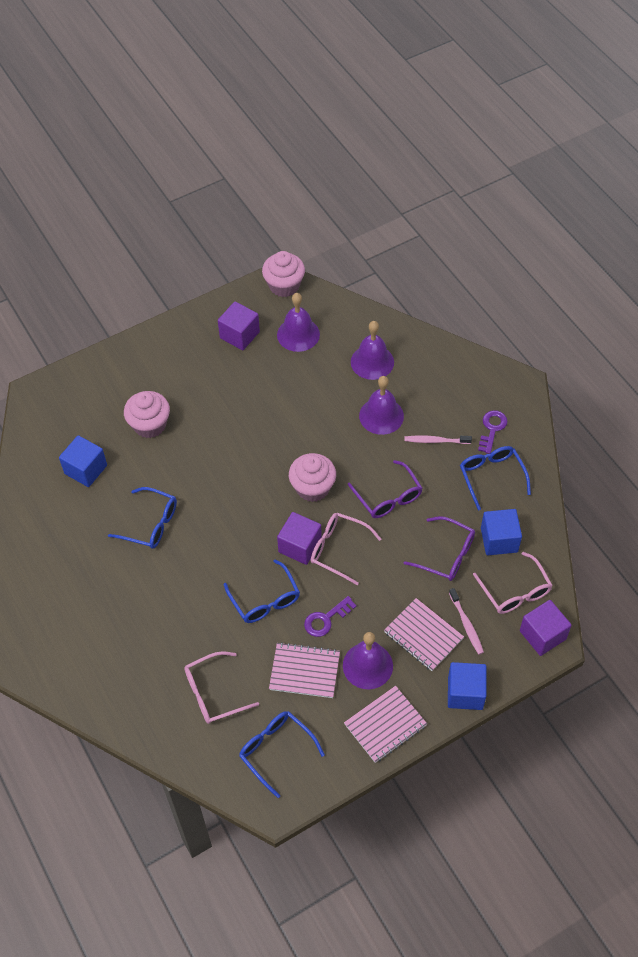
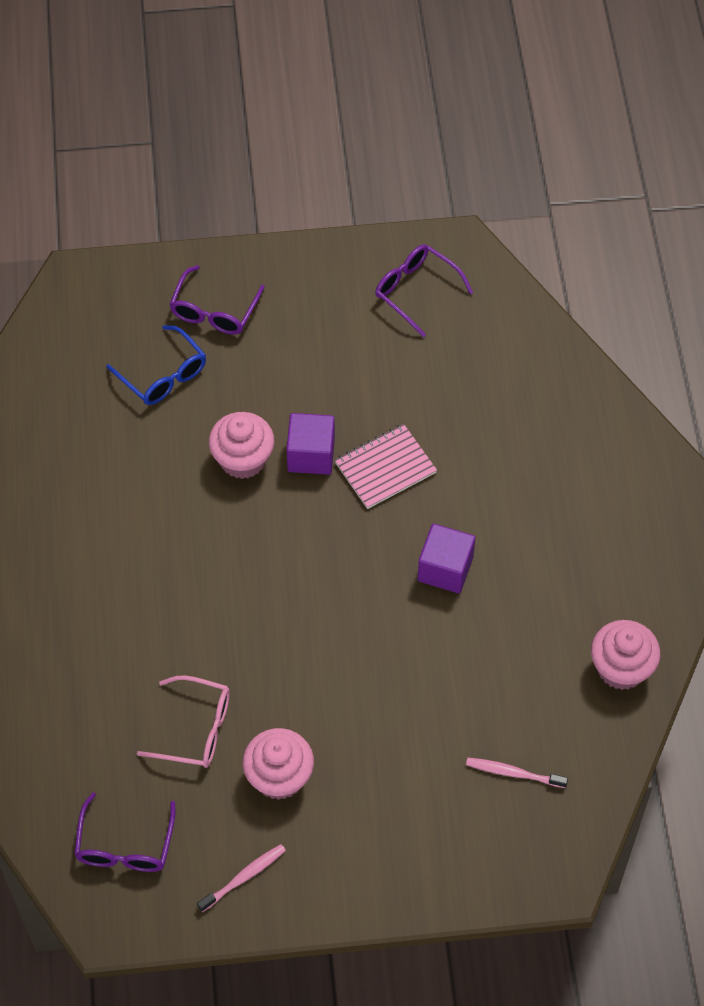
blue cube: [59,435,107,487] [448,662,487,710] [481,509,522,555] = 3 -> none = 0
blue glasses: [108,487,177,549] [224,560,300,623] [239,711,325,798] [460,446,531,511] = 4 -> [106,325,206,405] = 1
pink glasses: [184,651,259,724] [311,513,381,585] [473,552,553,614] = 3 -> [137,675,230,768] = 1
pink notebook: [269,642,340,698] [344,686,427,763] [384,598,464,671] = 3 -> [335,424,437,509] = 1
purple bell: [277,293,320,352] [343,632,393,689] [351,321,394,380] [359,376,404,435] = 4 -> none = 0
purple cube: [218,302,260,350] [277,512,322,565] [520,600,572,656] = 3 -> [286,413,335,475] [418,524,475,593] = 2
purple glasses: [348,460,423,518] [404,516,475,581] = 2 -> [74,792,175,872] [169,265,265,335] [375,244,473,337] = 3
purple key: [304,596,356,637] [478,410,508,454] = 2 -> none = 0

